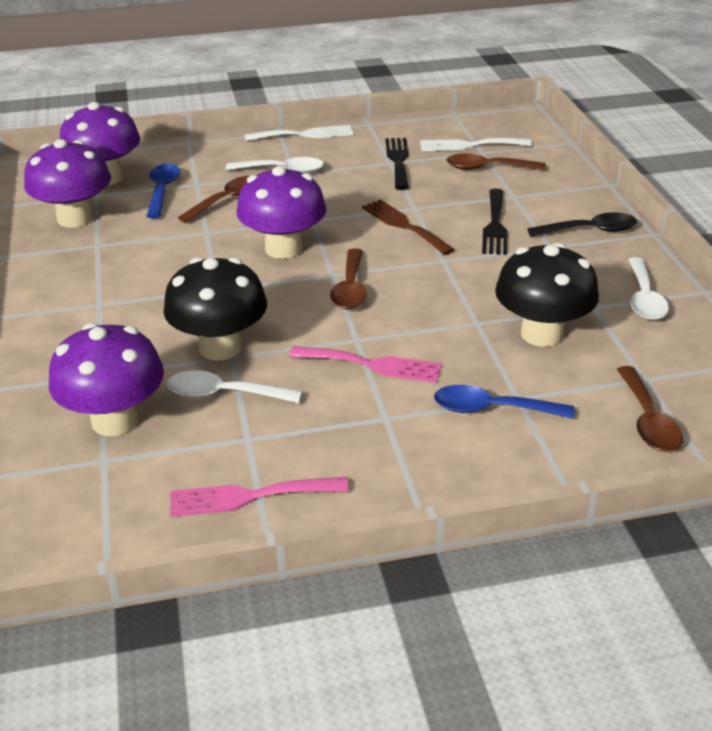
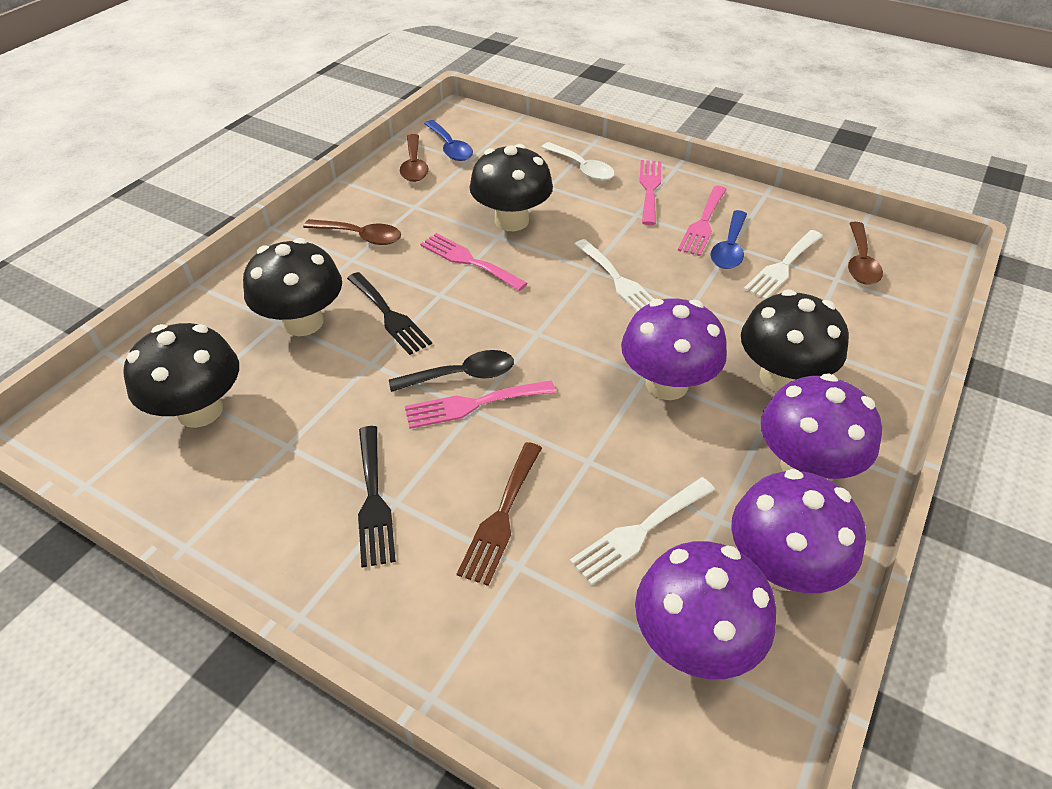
black mushroom: [163,257,267,361] [495,243,599,347] = 2 -> [123,323,239,428] [243,238,342,336] [470,144,553,231] [741,290,849,392] = 4
brown spoon: [178,176,249,223] [330,248,367,309] [447,153,546,170] [617,366,683,452] = 4 -> [303,219,401,245] [400,134,429,182] [848,222,883,285] = 3
pink fork: [170,477,349,517] [289,346,442,383] = 2 -> [405,380,556,429] [420,233,528,291] [639,160,661,225] [678,186,727,256] = 4
white fork: [245,125,353,141] [420,138,531,151] = 2 -> [570,477,715,585] [574,239,654,312] [744,230,823,300] = 3
white spoon: [167,370,302,403] [226,157,324,173] [628,257,669,320] = 3 -> [542,142,615,181] = 1

